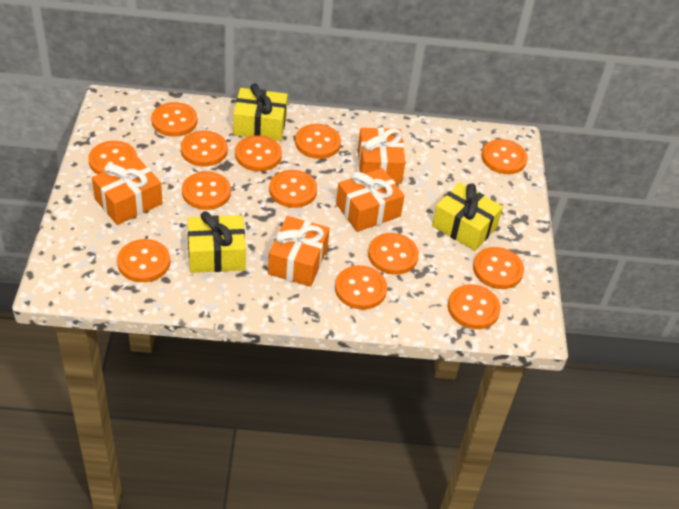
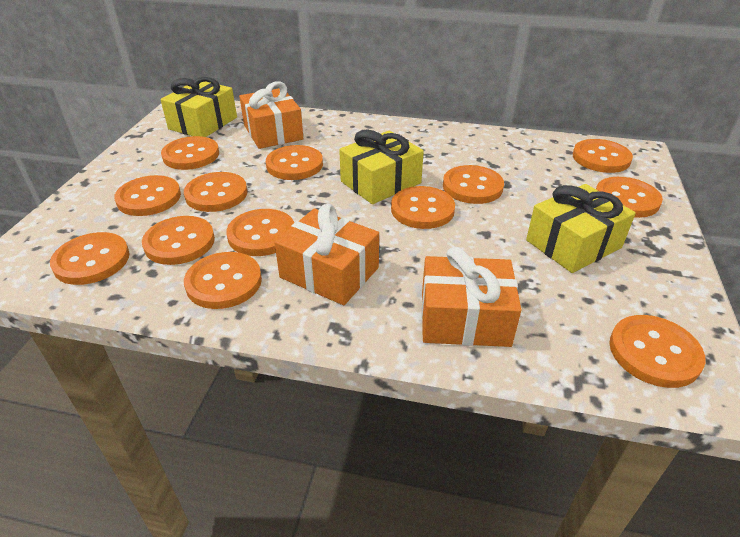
orange gift: [92,157,163,225] [268,216,330,287] [336,168,405,232] [358,128,405,184] = 4 -> [239,82,303,149] [274,204,379,305] [421,247,521,347] = 3

